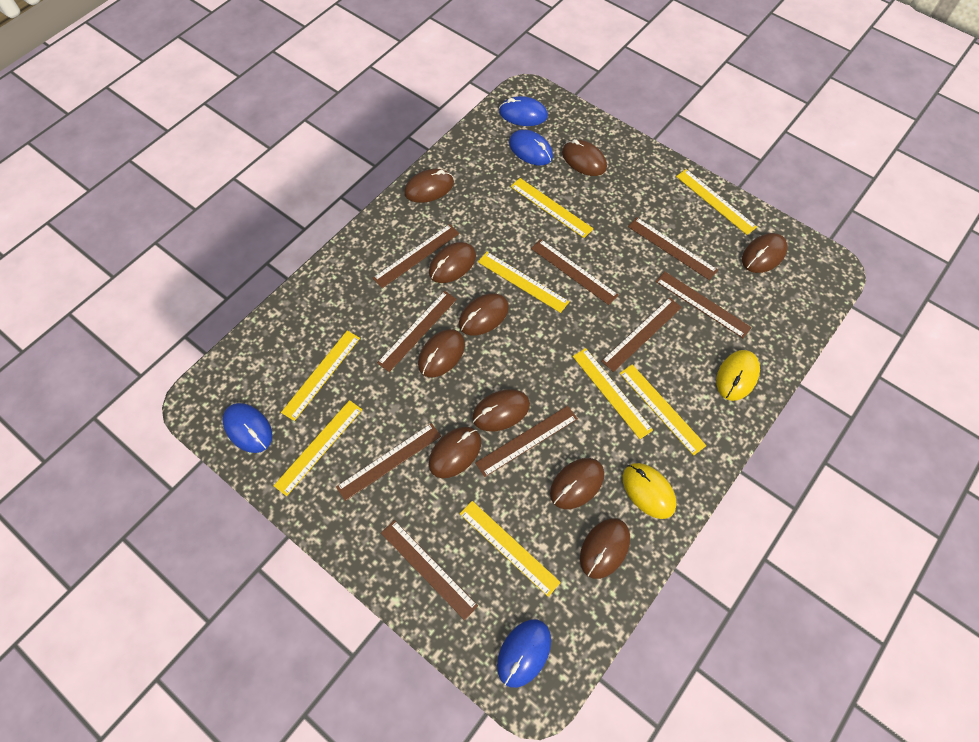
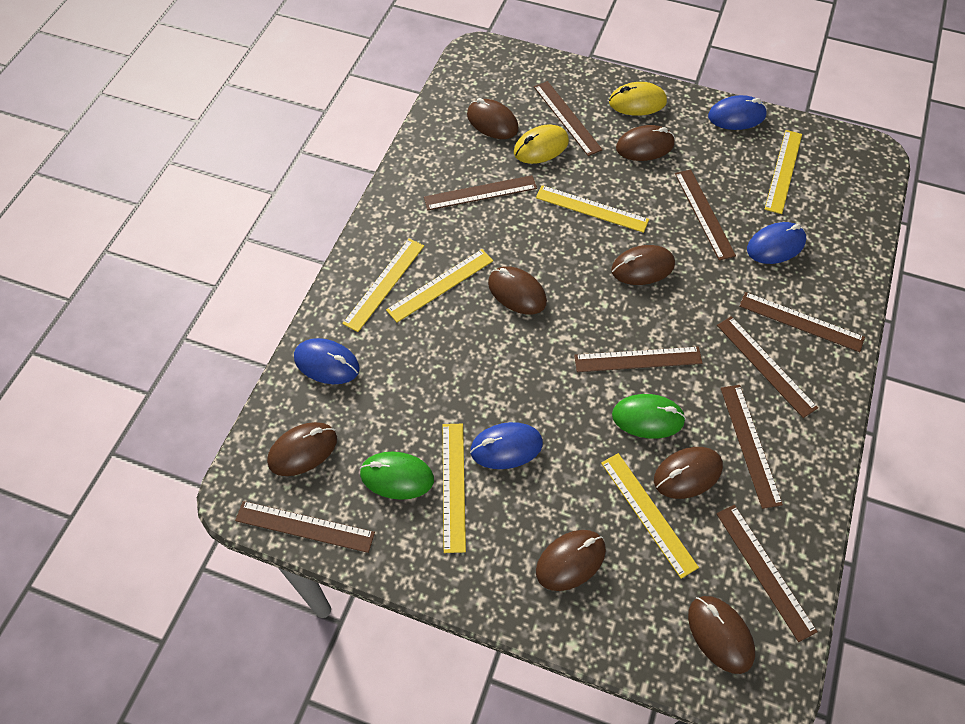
brown mouse: [404,169,454,203] [418,329,465,377] [429,242,476,283] [429,427,481,478] [459,293,509,336] [472,389,530,431] [550,458,604,509] [562,139,607,176] [580,518,630,579] [742,233,788,273] = 10 -> [267,422,337,476] [467,98,519,139] [488,266,547,314] [536,530,606,591] [611,245,675,285] [616,125,675,161] [654,447,723,499] [688,596,755,674] = 8
green mouse: none = 0 -> [360,452,434,500] [612,394,686,439] = 2
yellow ruler: [274,400,362,496] [281,331,360,421] [460,501,561,597] [478,252,569,313] [510,178,593,238] [573,348,653,439] [620,365,707,456] [676,169,757,235] = 8 -> [342,238,424,332] [386,249,493,322] [443,424,466,553] [536,185,649,233] [601,453,699,579] [764,130,802,214] = 6

